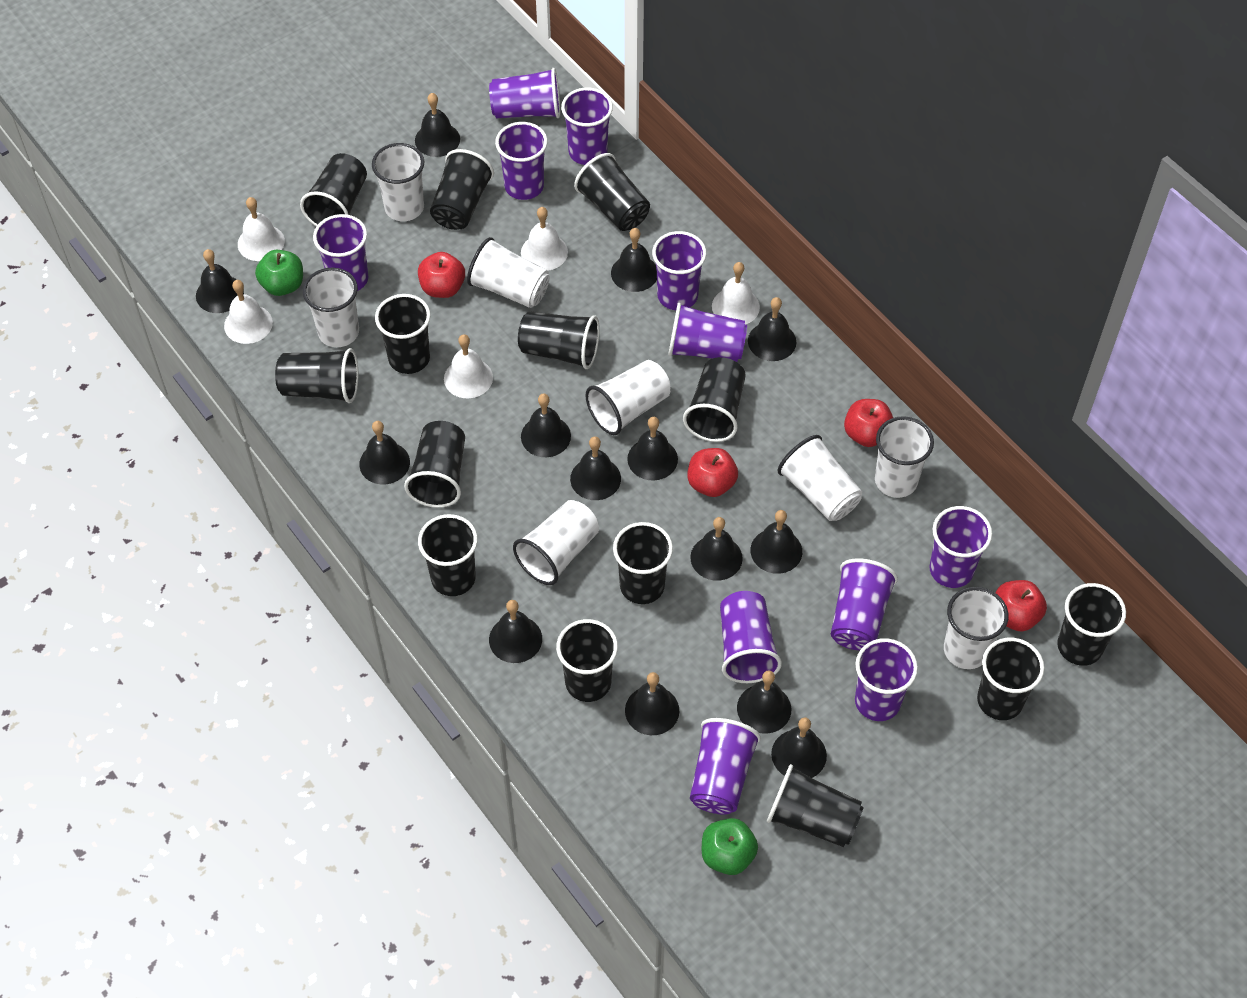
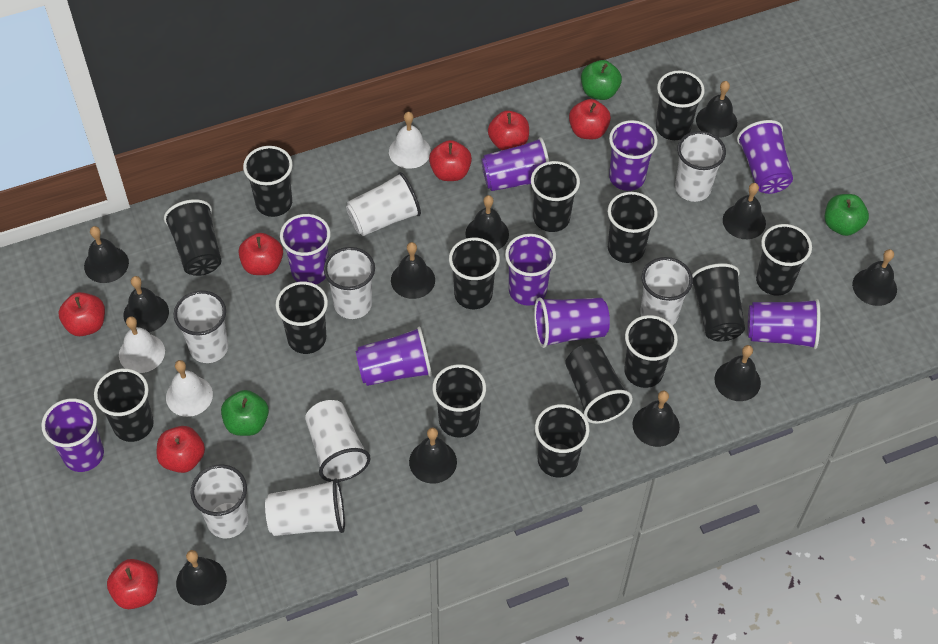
black bell: [196,249,244,313] [359,421,410,484] [415,93,460,157] [489,600,542,663] [521,393,571,457] [570,436,621,500] [611,228,657,292] [625,672,679,735] [627,417,678,481] [690,517,743,581] [737,670,791,734] [748,297,796,361] [751,510,802,574] [771,717,827,778] = 14 -> [84,226,129,283] [123,276,169,332] [176,550,227,606] [391,242,435,299] [409,428,457,484] [465,195,509,250] [633,391,680,447] [696,81,737,138] [714,345,761,401] [723,183,766,239] [852,249,897,306] = 11
green apple: [255,250,303,296] [702,818,758,875] = 2 -> [221,390,269,436] [581,60,622,100] [825,194,869,236] = 3
purple cup: [313,214,368,291] [489,68,560,118] [495,122,548,200] [561,88,613,165] [652,231,707,310] [668,303,747,362] [690,718,761,815] [720,591,782,683] [831,558,898,650] [855,638,918,721] [929,506,992,588] = 11 -> [41,398,104,472] [280,214,331,284] [356,326,432,386] [481,137,549,191] [505,234,556,306] [534,297,610,348] [609,120,658,191] [737,120,793,194] [748,299,820,349] = 9
red apple: [418,252,465,298] [687,448,738,497] [844,399,893,447] [996,580,1047,632] = 4 -> [59,292,105,336] [107,559,158,609] [156,426,205,473] [239,233,283,275] [429,140,472,181] [488,110,529,150] [569,99,611,139] = 7
white bell: [224,280,273,344] [238,197,285,261] [444,334,493,398] [521,207,568,271] [712,262,760,324] = 5 -> [119,316,165,373] [166,360,213,417] [389,112,431,169] = 3

